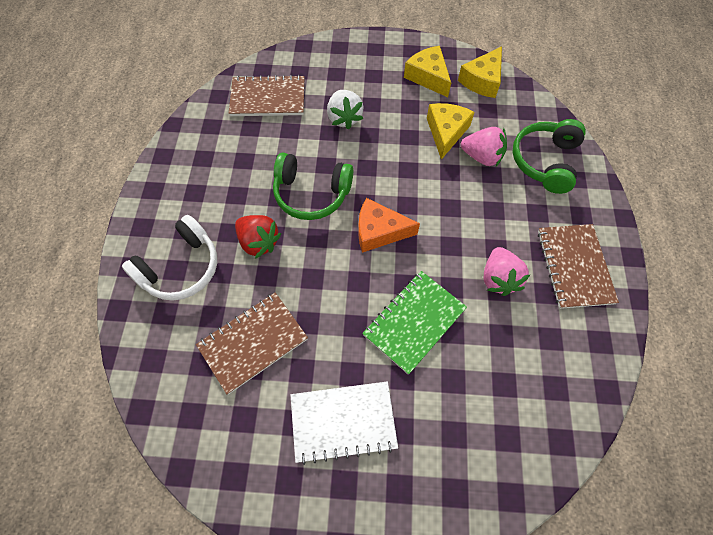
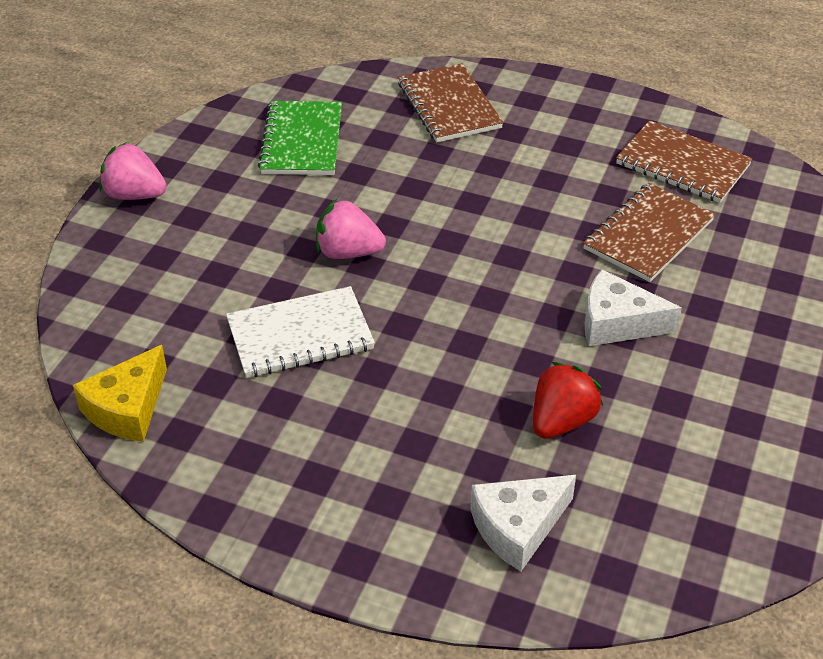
green headphones: [273,153,353,220] [513,119,586,194] = 2 -> none = 0
orange cheese: [358,198,420,253] = 1 -> none = 0
white cheese: none = 0 -> [470,475,576,571] [584,269,682,346] = 2
white headphones: [122,215,217,301] = 1 -> none = 0
white strawberry: [327,90,364,130] = 1 -> none = 0
yellow cheese: [404,46,451,97] [427,103,475,160] [458,46,502,98] = 3 -> [73,345,167,442] = 1

